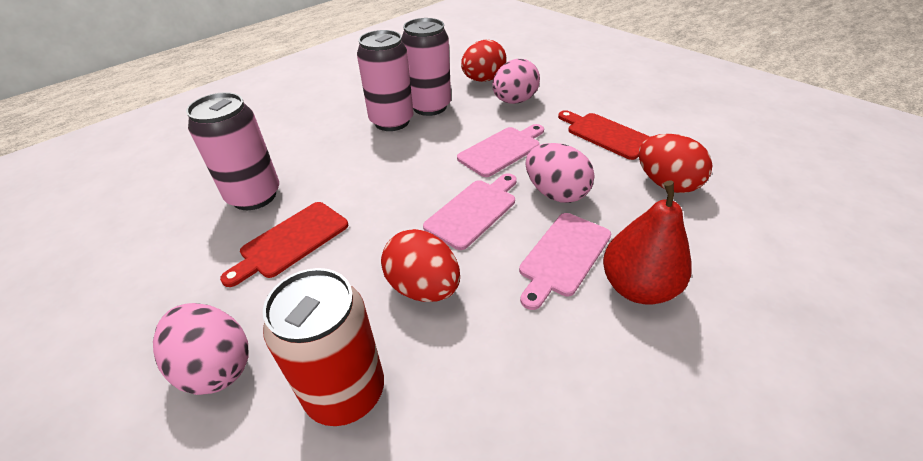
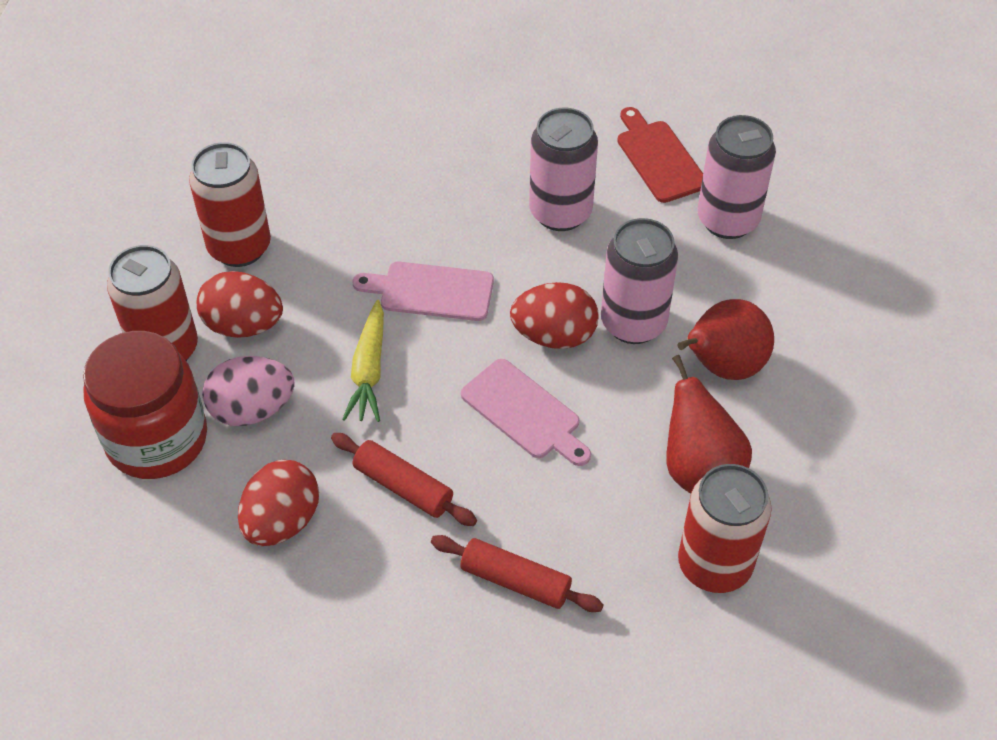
pink cutting board: [423,173,517,250] [457,124,544,177] [519,213,611,310] = 3 -> [353,262,494,321] [461,359,591,466] = 2
pink egg: [153,303,249,395] [492,59,540,104] [525,143,595,203] = 3 -> [202,356,295,426] = 1
red can: [263,268,384,426] = 1 -> [107,245,198,361] [189,142,271,267] [678,464,771,593] = 3
red cutting board: [220,202,349,287] [558,110,650,160] = 2 -> [617,107,703,203] = 1
red jar: none = 0 -> [83,331,207,479] = 1
red pear: [603,181,692,305] = 1 -> [666,355,752,494] [677,299,774,380] = 2
red rolling pin: none = 0 -> [331,433,477,526] [431,535,604,612] = 2
yellow carrot: none = 0 -> [342,300,384,422] = 1

